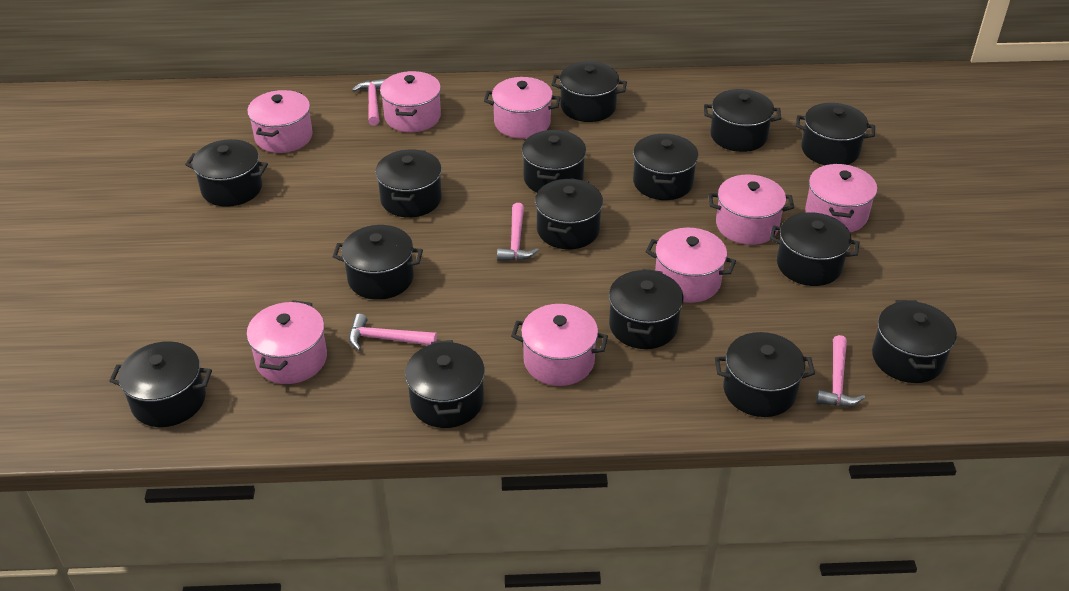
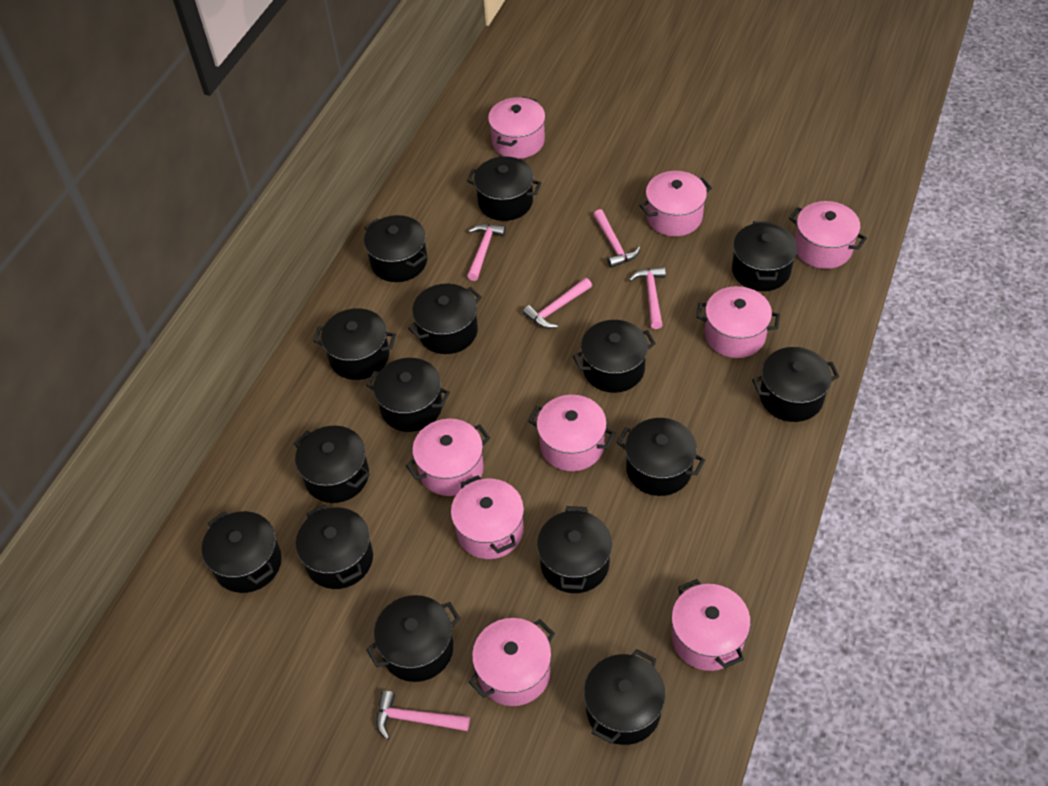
pink hammer: [349,314,437,351] [352,78,386,126] [497,203,539,261] [816,335,865,407] = 4 -> [376,691,470,740] [467,224,506,281] [523,278,592,329] [593,209,641,268] [629,266,666,329] = 5
pink pot: [247,90,313,153] [247,300,327,384] [380,71,441,132] [484,77,561,139] [511,304,608,386] [646,228,736,303] [709,174,794,245] [805,164,877,232] = 8 -> [406,419,490,496] [451,475,524,559] [468,618,555,706] [488,97,545,159] [529,395,615,471] [640,171,712,236] [671,579,751,671] [696,286,780,358] [789,201,867,269] = 9

